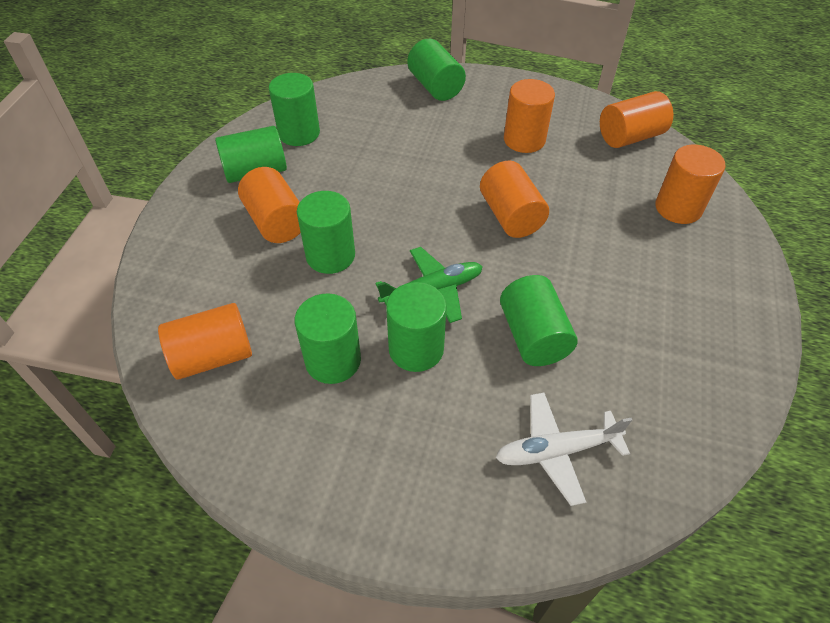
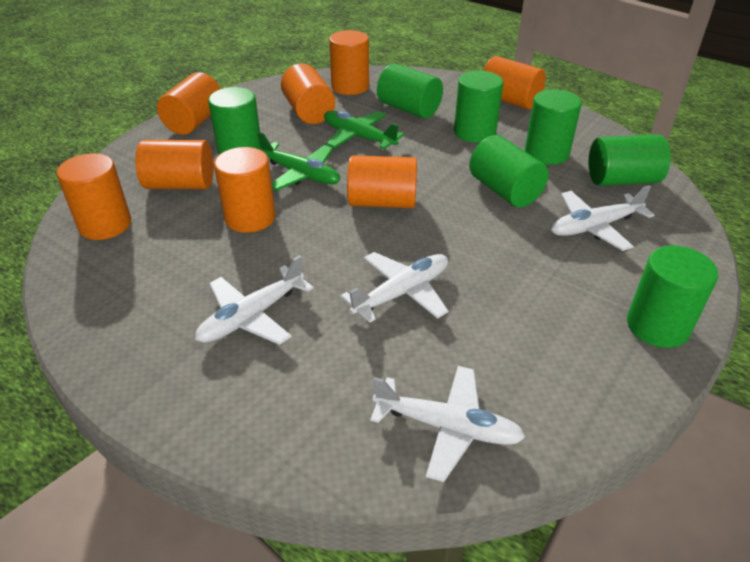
green plane: [375,247,483,323] = 1 -> [258,132,340,191] [324,111,405,149] = 2
orange cylinder: [158,303,252,380] [238,167,301,243] [480,161,549,238] [504,79,555,153] [600,91,673,148] [655,145,725,224] = 6 -> [57,153,131,240] [135,140,214,189] [157,72,221,135] [214,147,275,233] [281,63,335,124] [329,30,369,95] [347,155,417,208] [483,56,546,110] = 8
white plane: [495,393,632,506] = 1 -> [195,255,313,345] [341,252,448,323] [370,366,525,482] [551,185,654,251] = 4

